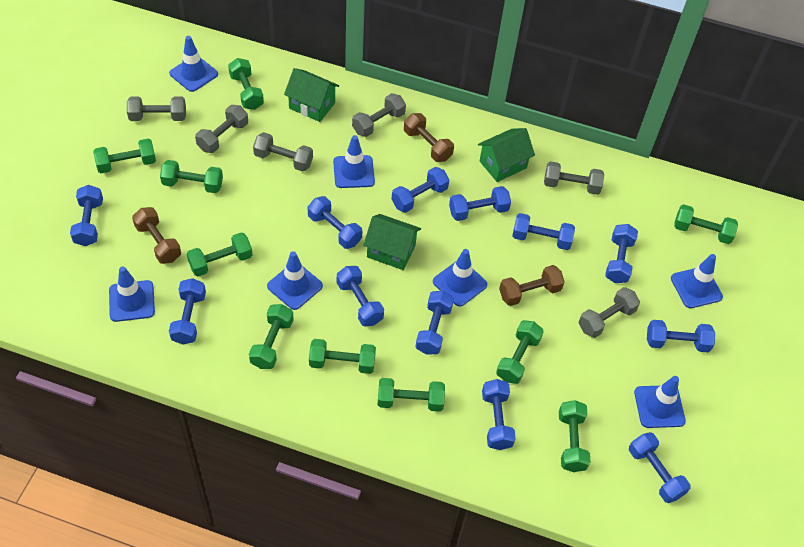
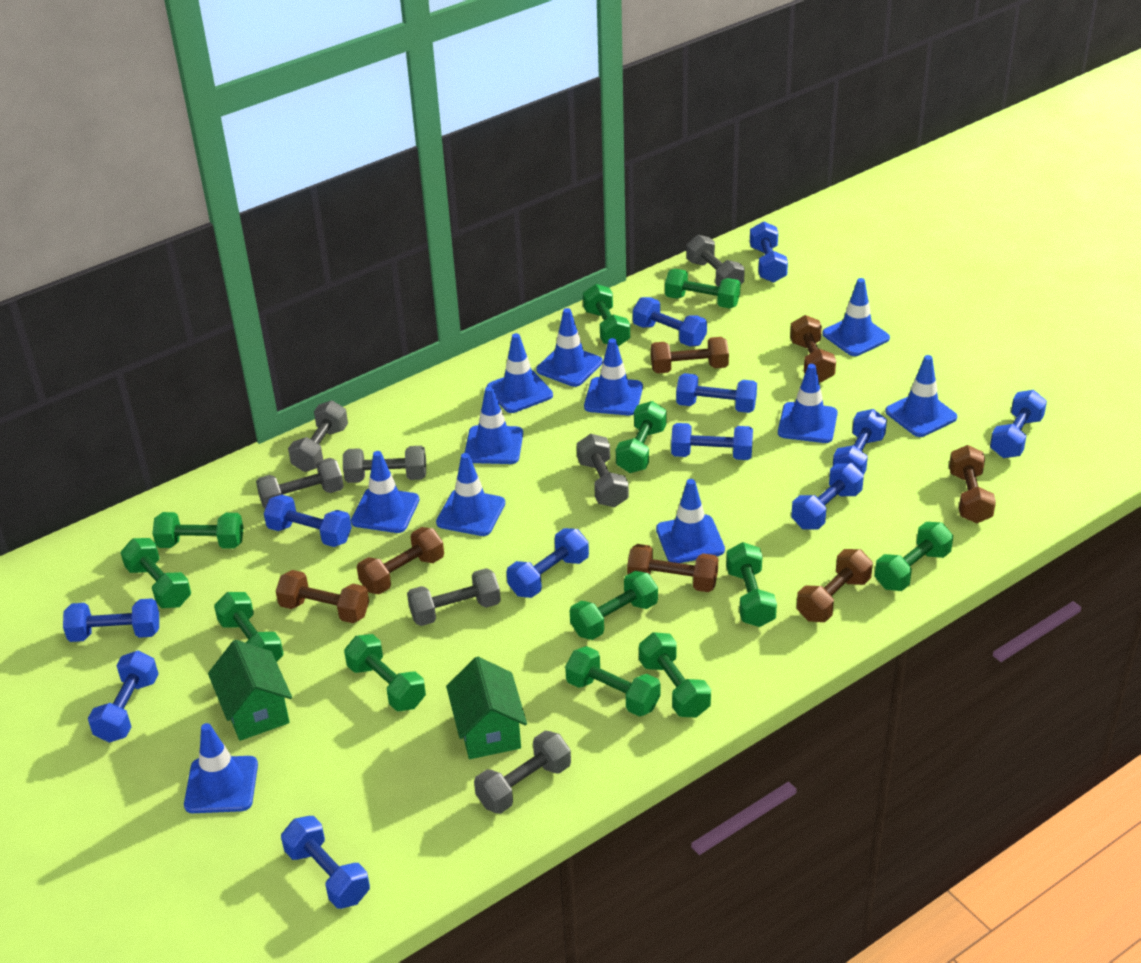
blue traffic cone: [109,266,155,322] [169,36,218,92] [267,251,323,310] [333,135,375,188] [433,249,487,307] [634,376,686,428] [671,254,723,308] = 7 -> [184,723,258,813] [351,451,419,533] [436,453,505,536] [465,386,523,464] [487,333,553,413] [536,308,603,387] [584,338,643,416] [656,479,725,563] [778,364,838,443] [822,278,890,356] [885,355,957,437] = 11
brown dumbbell: [132,207,181,264] [404,113,454,162] [499,265,564,306] = 3 -> [276,570,369,623] [357,527,444,594] [627,544,718,592] [651,337,729,374] [790,315,836,382] [797,549,873,622] [949,445,996,523] = 7
green dumbbell: [93,138,156,173] [160,160,223,193] [187,232,252,276] [228,58,264,110] [249,304,294,369] [309,339,376,374] [377,378,445,412] [496,320,544,384] [559,400,590,472] [674,204,738,244] = 10 -> [121,538,191,608] [152,512,243,549] [214,592,284,662] [344,634,426,711] [565,646,660,717] [570,571,658,640] [583,284,630,346] [616,401,666,473] [639,632,711,717] [665,269,741,308] [726,542,777,627] [875,522,953,591] = 12
green house: [284,68,339,122] [363,214,421,270] [478,128,535,182] = 3 -> [208,640,292,741] [446,657,527,759] = 2
grey dumbbell: [127,97,186,121] [195,105,248,153] [253,132,313,172] [352,93,406,137] [544,161,604,195] [578,287,640,338] = 6 -> [256,458,344,509] [288,400,348,472] [343,446,426,483] [407,568,501,626] [474,731,571,814] [577,434,629,507] [686,235,745,287] = 7

